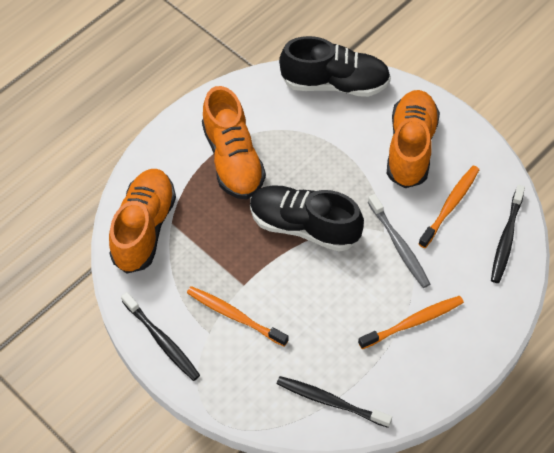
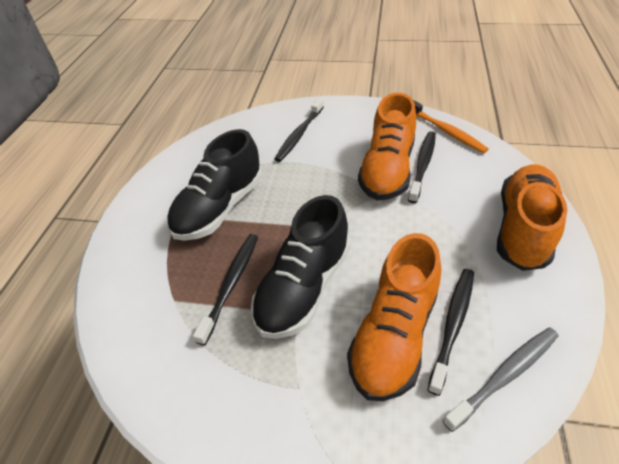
black toothbrush: [121,292,200,381] [277,376,392,428] [491,185,525,283] = 3 -> [193,234,258,346] [274,98,324,162] [408,131,436,203] [427,269,474,396] = 4
orange toothbrush: [187,286,289,347] [358,296,464,349] [419,166,479,248] = 3 -> [413,100,489,153] = 1

